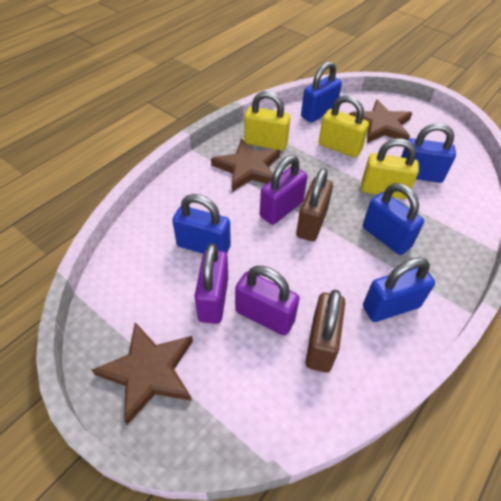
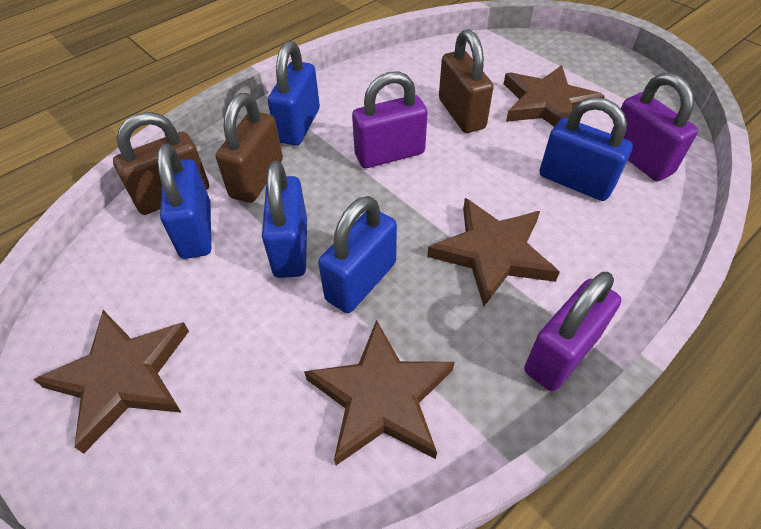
brown padlock: [296,168,333,241] [306,290,345,372] = 2 -> [113,112,209,215] [216,93,283,203] [439,29,494,133] = 3
brown star: [92,322,193,425] [211,138,280,192] [349,100,412,143] = 3 -> [33,310,189,454] [304,320,455,465] [427,198,560,307] [504,65,605,127] = 4
yellow padlock: [244,91,290,151] [319,95,369,158] [361,139,419,199] = 3 -> none = 0

